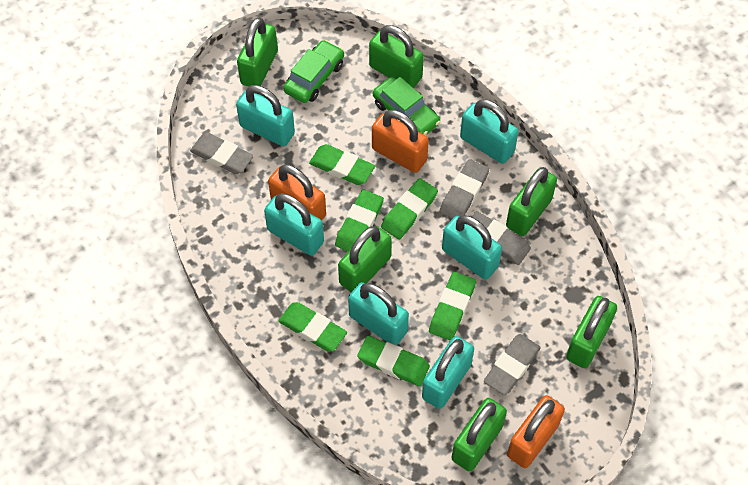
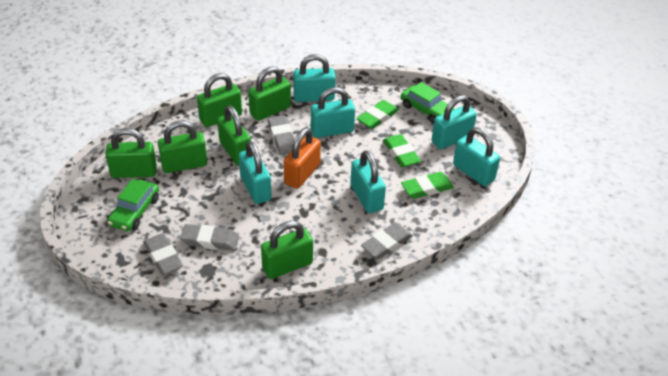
green eraser: [279,302,347,351] [309,144,375,185] [335,190,384,252] [357,336,430,386] [381,178,438,240] [429,272,476,340] = 6 -> [356,100,399,129] [383,134,421,167] [401,172,454,199] = 3
orange padlock: [268,164,326,220] [372,110,429,173] [507,395,565,468] = 3 -> [283,128,321,189] = 1

